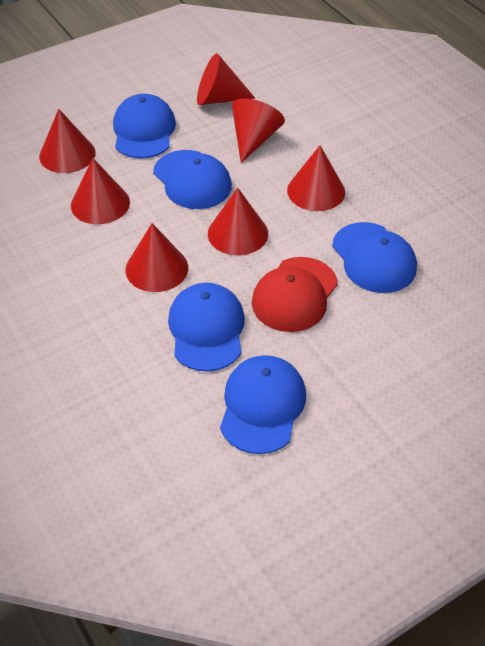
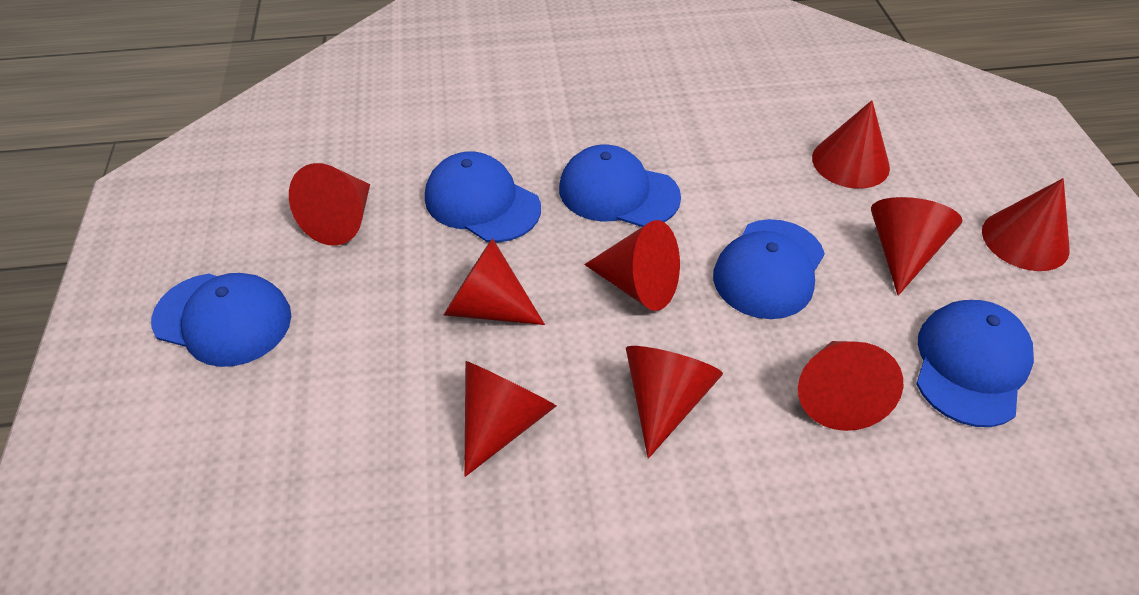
red cap: [252,257,338,332] = 1 -> none = 0
red cone: [39,109,96,173] [71,158,130,224] [125,223,188,292] [197,53,255,105] [208,188,268,255] [232,98,285,163] [287,146,345,211] = 7 -> [289,163,370,246] [444,238,545,325] [464,361,556,477] [584,220,680,311] [626,346,723,459] [798,341,903,431] [812,100,890,189] [871,197,962,296] [982,178,1070,271] = 9

